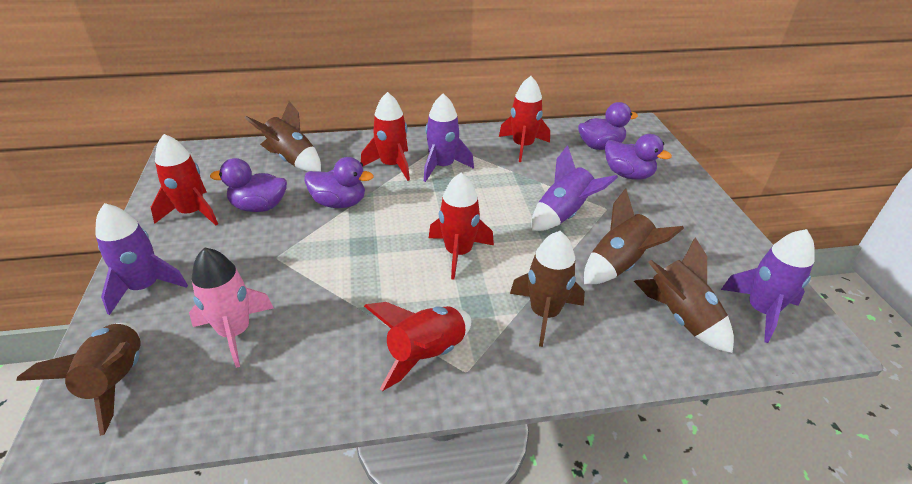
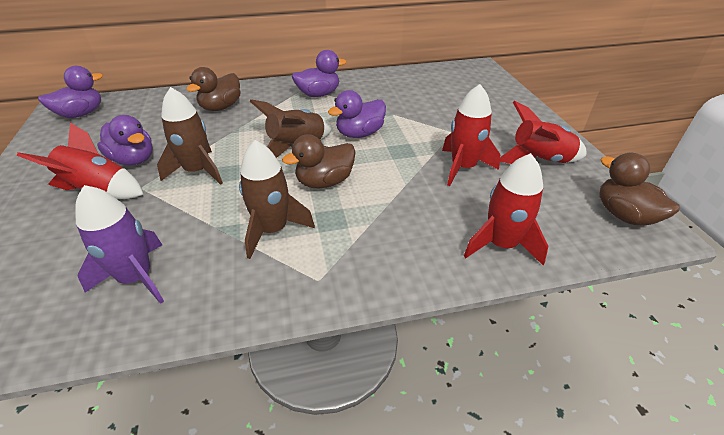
brown duck: none = 0 -> [187,67,241,111] [282,134,356,188] [599,153,680,226] = 3
brown rocket: [16,323,140,436] [245,101,321,172] [510,231,585,347] [584,189,684,284] [634,237,734,353] = 5 -> [157,87,223,185] [239,140,315,259] [250,99,332,158] = 3
pink rocket: [189,247,274,368] = 1 -> none = 0
purple rocket: [95,203,188,315] [424,93,474,182] [532,145,618,231] [721,229,815,343] = 4 -> [75,185,164,304] = 1
red rocket: [151,134,218,225] [361,92,410,181] [364,302,471,391] [429,173,494,280] [499,76,550,162] = 5 -> [17,123,144,199] [442,84,500,186] [464,153,549,266] [500,101,586,164] = 4

